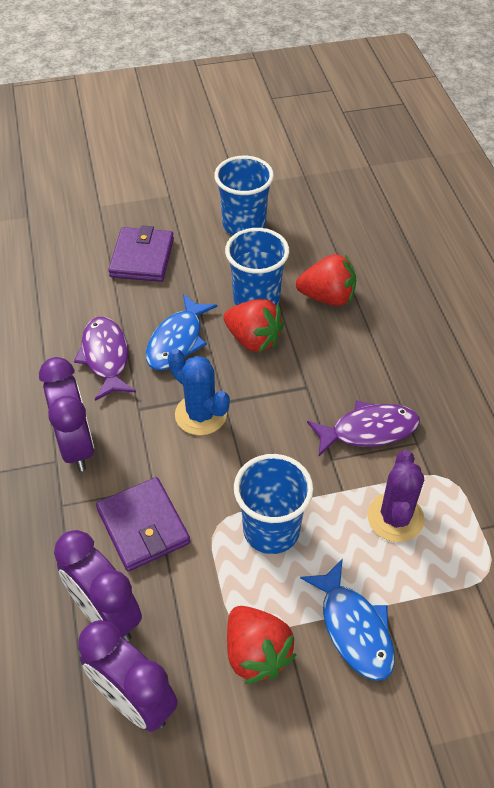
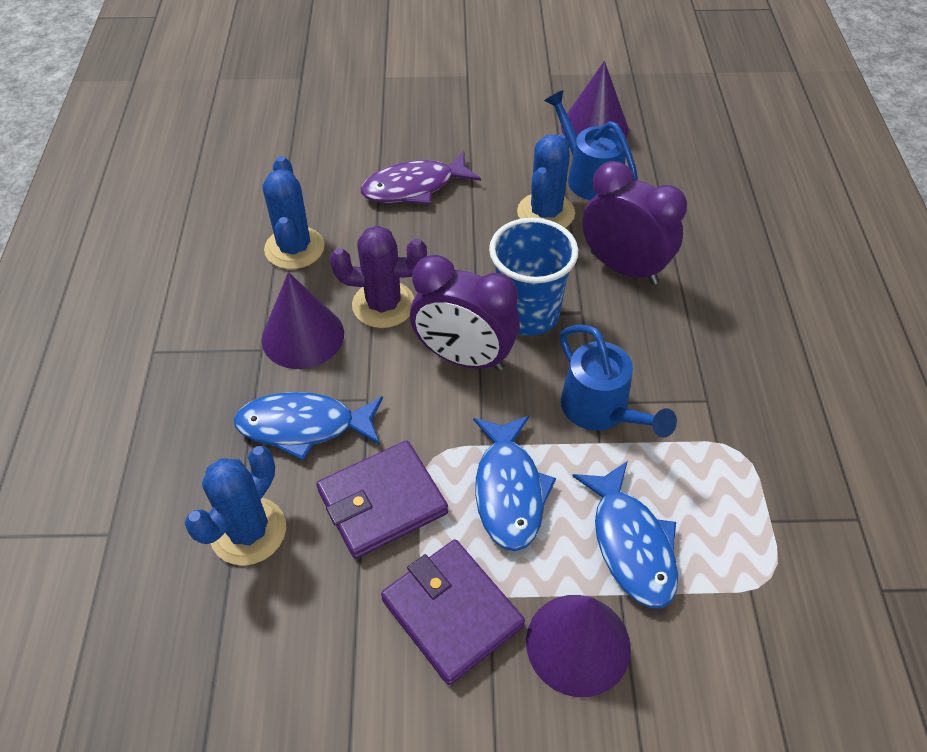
blue cactus: [168,349,230,435] = 1 -> [184,446,286,566] [263,156,324,269] [517,134,575,228] = 3
blue cup: [214,156,274,235] [225,228,289,306] [234,454,313,554] = 3 -> [489,218,578,336] = 1
blue fish: [146,294,217,370] [300,559,395,681] = 2 -> [234,392,383,460] [473,415,556,551] [572,461,678,608] = 3
blue watering can: none = 0 -> [544,90,638,200] [560,325,677,438] = 2
purple clock: [39,357,94,471] [54,530,142,641] [78,620,178,732] = 3 -> [410,255,520,371] [582,161,687,285] = 2
purple cone: none = 0 -> [261,272,344,369] [526,595,631,697] [561,61,629,138] = 3
purple fish: [74,317,136,401] [307,400,420,457] = 2 -> [361,151,481,204] = 1
red strawberry: [224,299,284,352] [227,606,296,684] [296,254,356,306] = 3 -> none = 0

